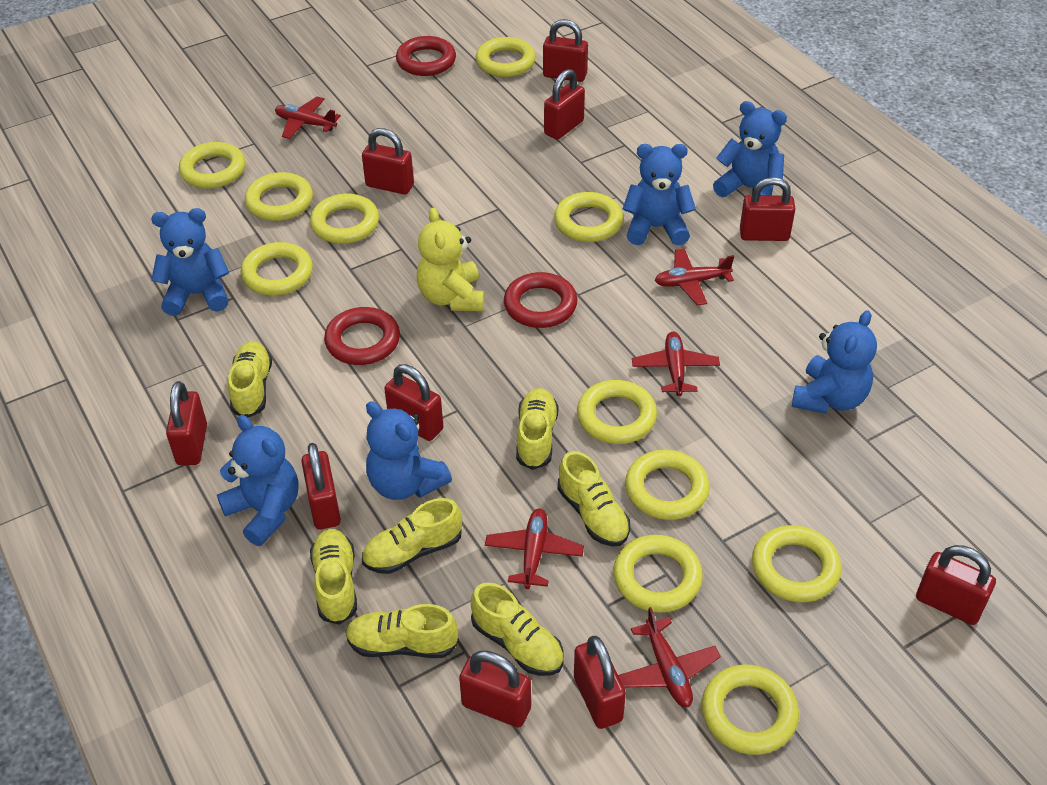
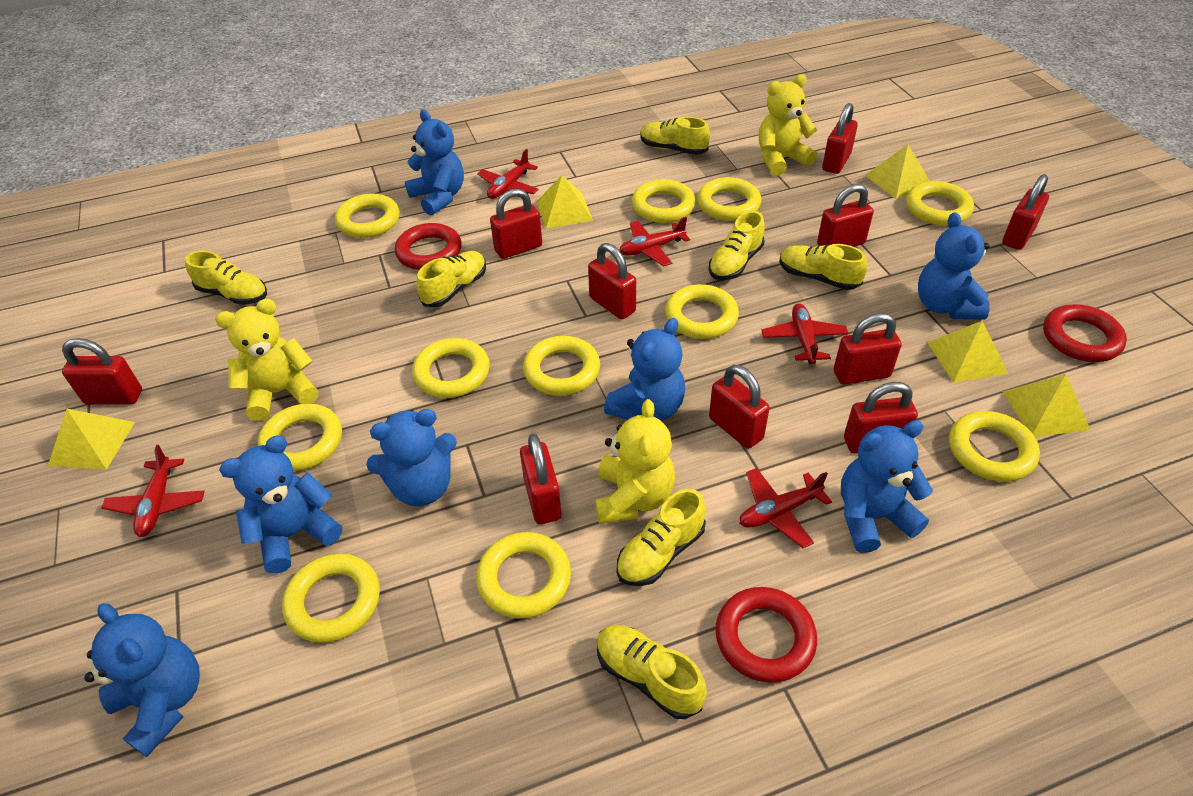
blue teddy bear: [151,208,229,316] [217,415,298,546] [366,401,452,500] [623,144,696,245] [713,101,787,197] [792,310,877,414] = 6 -> [84,603,200,757] [219,436,342,574] [366,409,457,506] [405,109,464,216] [604,318,685,421] [841,420,933,553] [918,212,990,320] = 7
yellow pyramid: none = 0 -> [48,409,135,470] [537,175,593,229] [865,145,930,199] [927,321,1008,383] [1003,374,1090,437] = 5
yellow teddy bear: [417,208,484,311] = 1 -> [215,299,318,421] [595,399,675,524] [759,74,817,176] = 3

